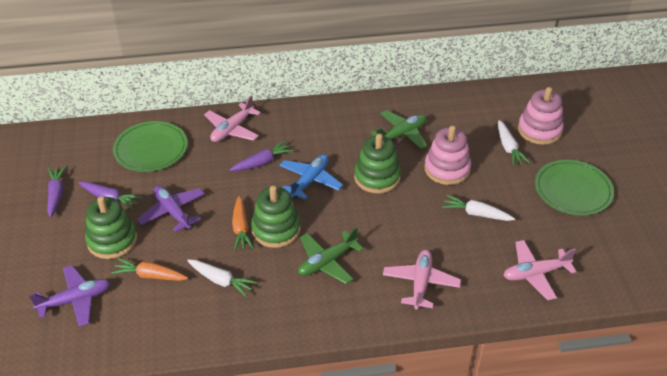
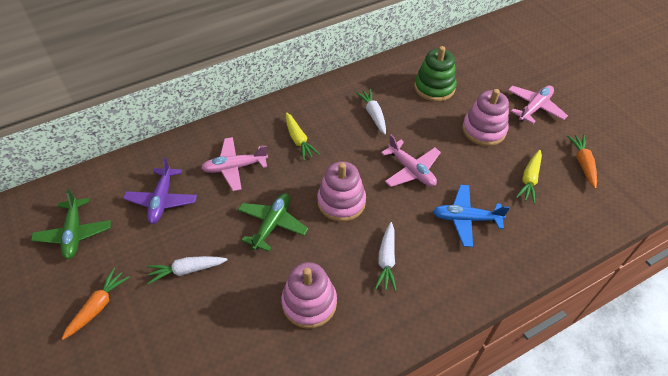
green plate: [113,121,188,172] [535,160,614,216] = 2 -> none = 0
green stacking toy: [85,196,137,259] [251,186,301,248] [354,134,401,194] = 3 -> [414,46,457,102] = 1
pink stacking toy: [424,125,471,185] [518,87,564,145] = 2 -> [281,262,337,329] [317,161,366,222] [462,89,509,146] = 3
purple carrot: [47,166,67,217] [79,182,143,210] [230,141,294,171] = 3 -> none = 0
purple plane: [29,265,110,327] [137,185,205,232] = 2 -> [123,157,197,224] = 1
yellow carrot: none = 0 -> [286,112,320,160] [516,150,542,204] = 2

